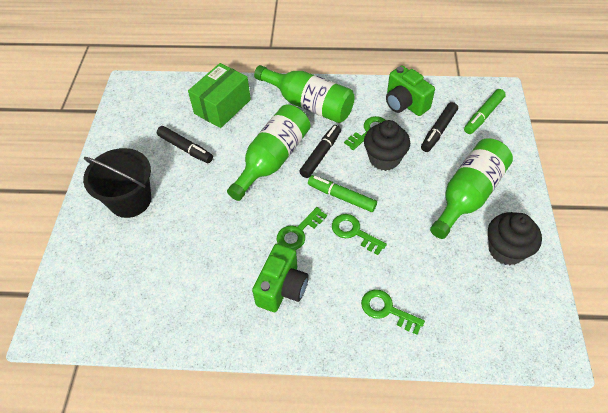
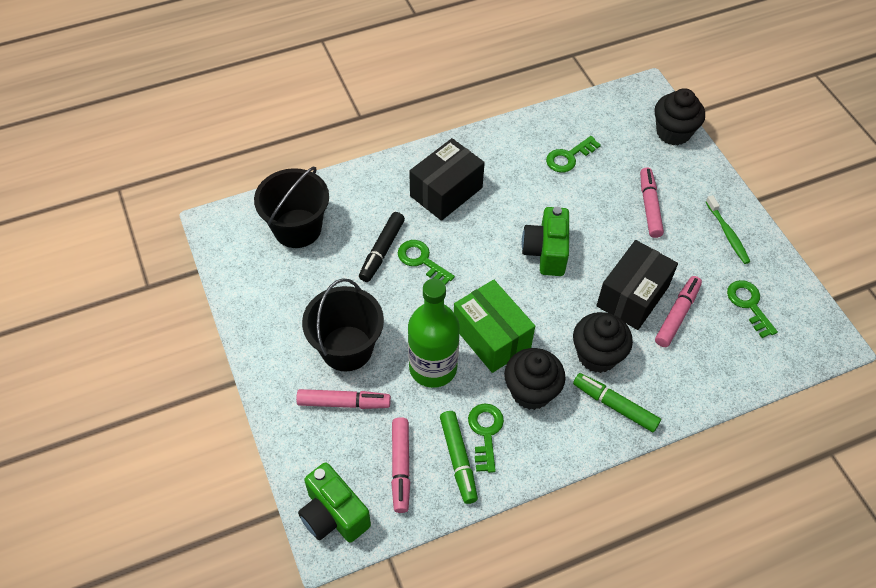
black box: none = 0 -> [409,138,485,221] [596,240,678,330] = 2
black bucket: [83,148,151,218] = 1 -> [254,167,329,248] [302,278,384,371] = 2
black cupcake: [364,120,410,171] [488,212,542,265] = 2 -> [504,348,566,410] [573,312,633,373] [655,88,705,145] = 3
black marker: [157,126,213,163] [299,125,341,178] [421,102,458,152] = 3 -> [359,212,405,282] = 1
green bottle: [227,105,310,201] [254,65,355,123] [430,138,513,239] = 3 -> [408,279,460,388] = 1
green toothbrush: none = 0 -> [706,195,750,264] = 1
pink marker: none = 0 -> [296,389,391,409] [391,417,410,513] [640,167,664,238] [655,276,702,347] = 4

